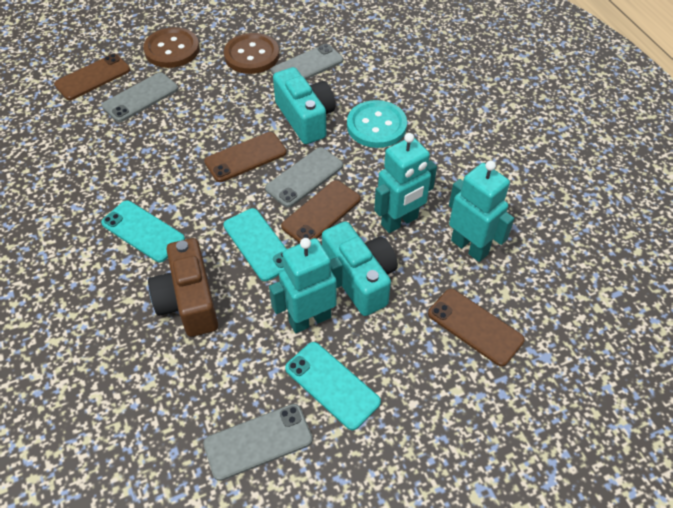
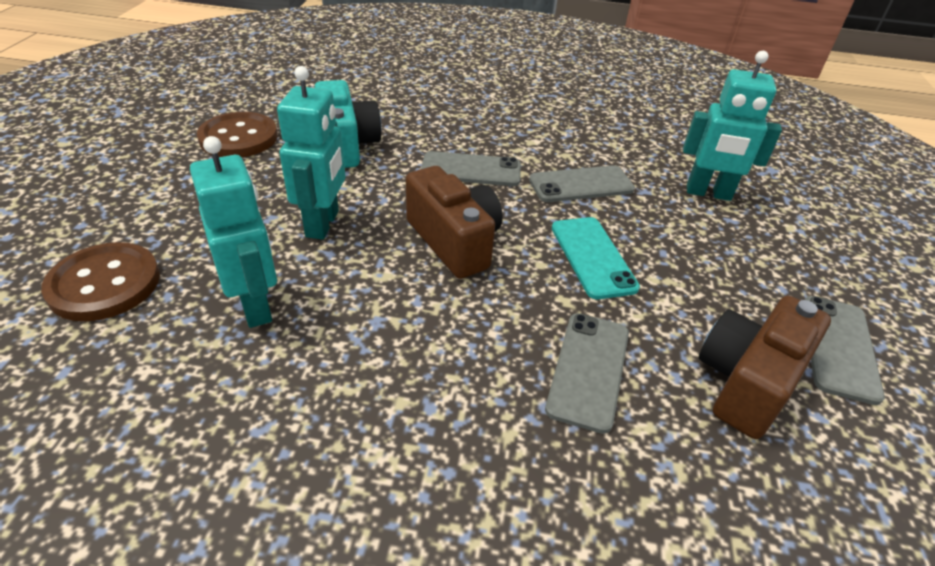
brown camera: [148,238,218,337] = 1 -> [406,166,503,279] [699,296,831,439] = 2
brown phone: [54,54,130,100] [204,132,287,182] [281,180,361,243] [428,289,525,367] = 4 -> none = 0
turquoise button: [347,100,407,148] = 1 -> none = 0
turquoise camera: [273,67,335,144] [322,221,398,316] = 2 -> [314,80,382,168] = 1
turquoise phone: [101,200,185,262] [223,208,286,281] [285,342,381,430] = 3 -> [552,217,640,299] = 1

